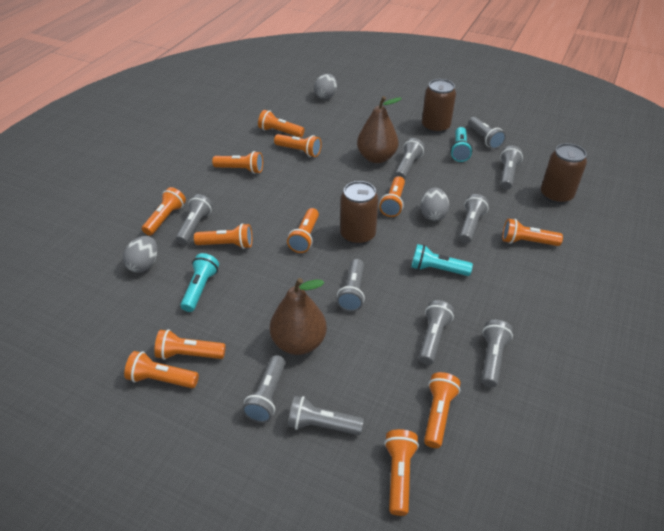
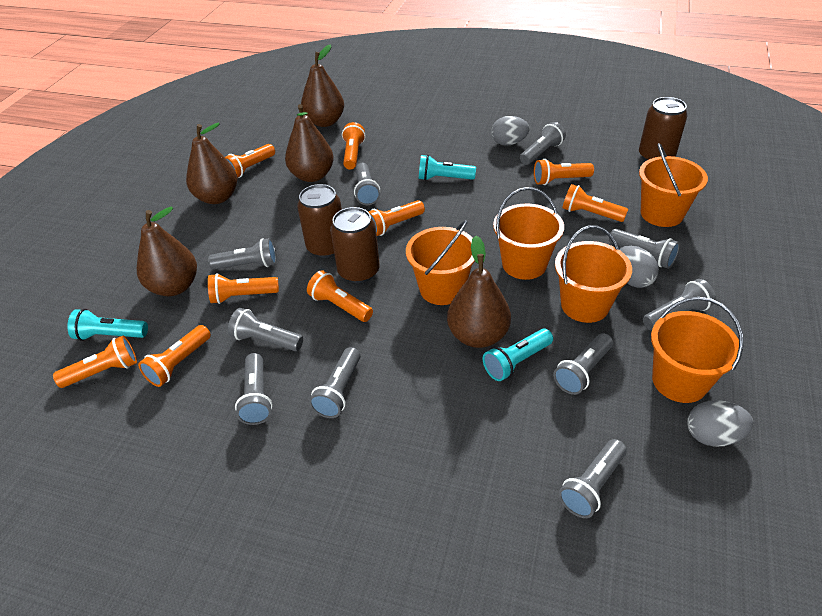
brown pear: [270,278,327,355] [357,96,402,163] = 2 -> [137,207,197,296] [186,123,237,204] [285,104,334,182] [301,44,344,127] [447,236,511,348] = 5
orange bucket: none = 0 -> [406,220,475,305] [493,187,564,280] [555,225,632,323] [639,143,708,227] [651,297,743,403] = 5
orange flashlight: [124,351,199,388] [142,187,186,236] [154,329,226,360] [194,223,252,249] [212,151,263,174] [258,110,304,137] [274,134,321,157] [287,208,319,253] [379,176,405,217] [384,429,419,516] [424,372,460,448] [502,219,563,246] = 12 -> [53,335,137,388] [138,325,211,387] [208,273,279,304] [225,144,275,178] [307,270,373,322] [342,122,366,170] [368,200,425,236] [534,159,594,185] [563,184,628,222] = 9

